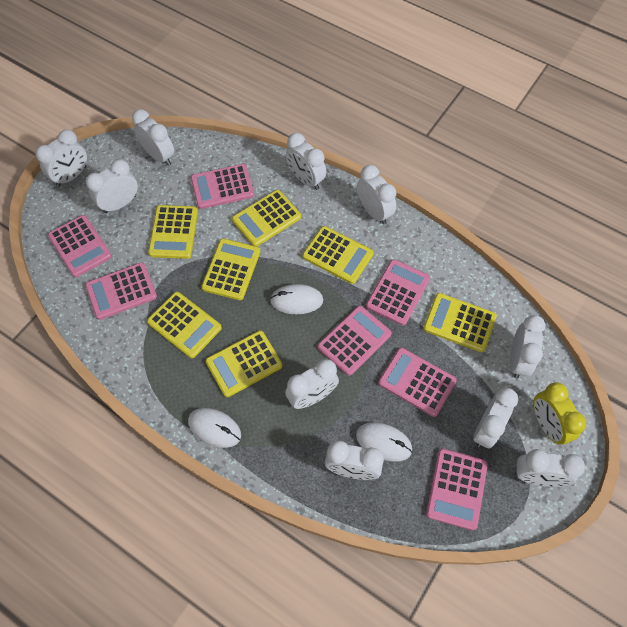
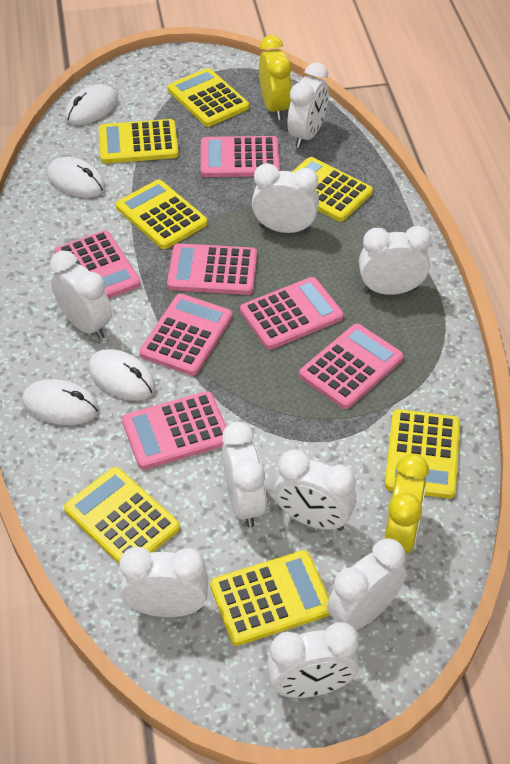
white clock: [35,130,87,187] [86,159,138,213] [132,109,174,166] [285,359,339,409] [286,133,327,190] [325,440,384,480] [357,165,396,224] [473,388,518,448] [510,315,545,379] [515,449,585,487] = 10 -> [50,251,112,339] [120,547,209,617] [222,422,267,527] [252,163,319,233] [267,622,359,698] [274,450,357,531] [287,62,328,148] [327,538,406,630] [359,226,431,295] = 9
white mouse: [188,408,241,448] [270,284,323,314] [356,422,413,462] = 3 -> [22,379,99,425] [47,157,106,198] [65,84,118,125] [89,349,156,401] = 4
yellow clock: [533,382,586,445] = 1 -> [259,35,292,120] [384,454,429,553] = 2

